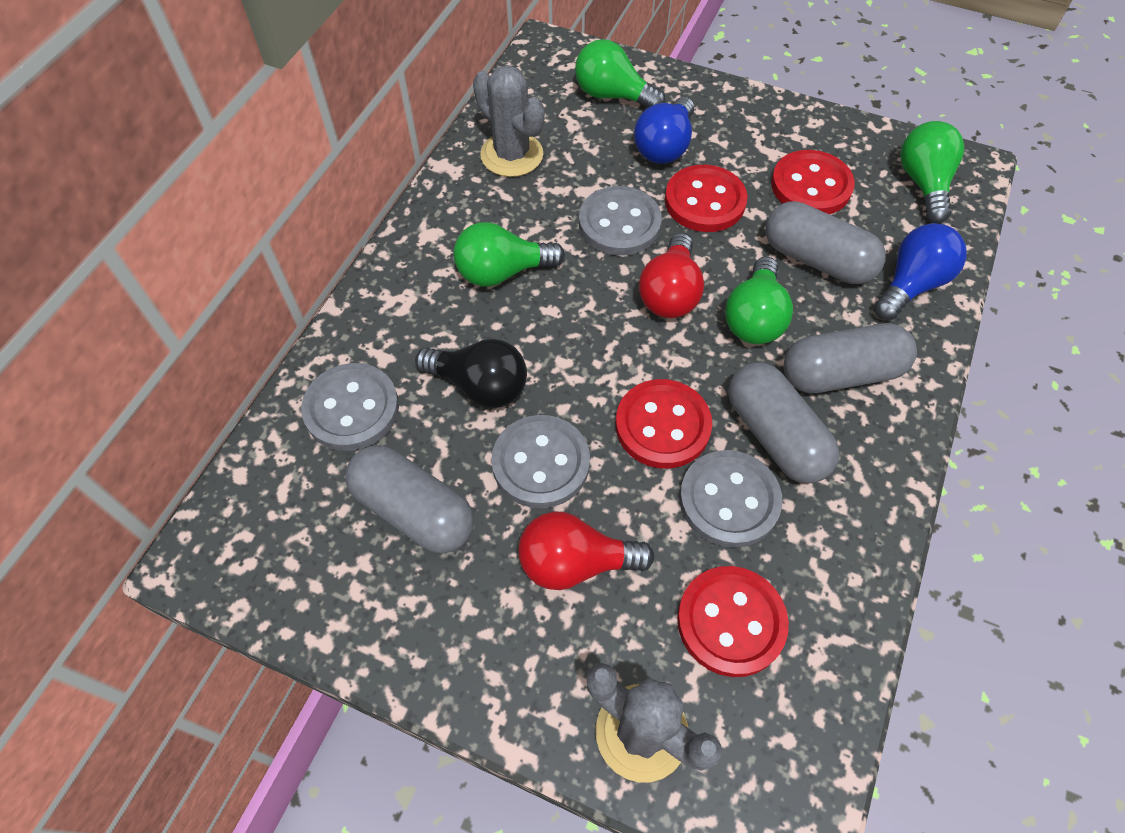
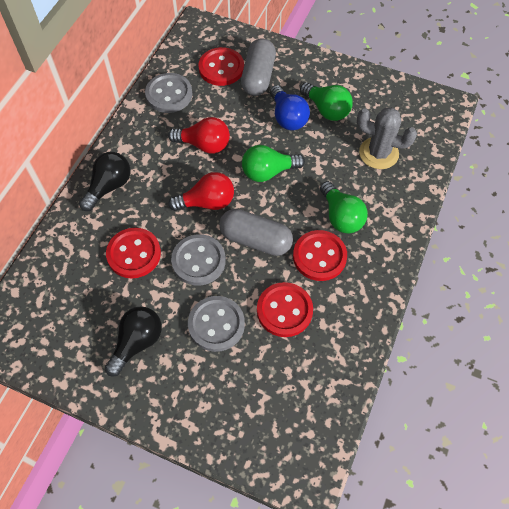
black light bulb: [415,339,527,408] = 1 -> [79,152,130,211] [105,306,162,377] = 2
blue light bulb: [634,97,694,164] [874,223,967,320] = 2 -> [270,85,310,130] = 1
green light bulb: [454,222,565,287] [575,39,666,108] [725,256,793,344] [901,121,965,223] = 4 -> [242,145,305,182] [300,83,353,121] [320,181,368,233] = 3
grey button: [301,363,399,451] [491,415,590,508] [579,186,662,256] [679,450,782,548] = 4 -> [145,73,192,113] [171,234,226,286] [188,296,245,352] = 3
grey cactus: [473,65,545,177] [587,663,722,783] = 2 -> [357,108,417,169] = 1
grey capsule: [346,445,474,554] [728,362,839,483] [766,201,886,284] [784,323,917,393] = 4 -> [219,209,293,256] [241,38,276,96] = 2

